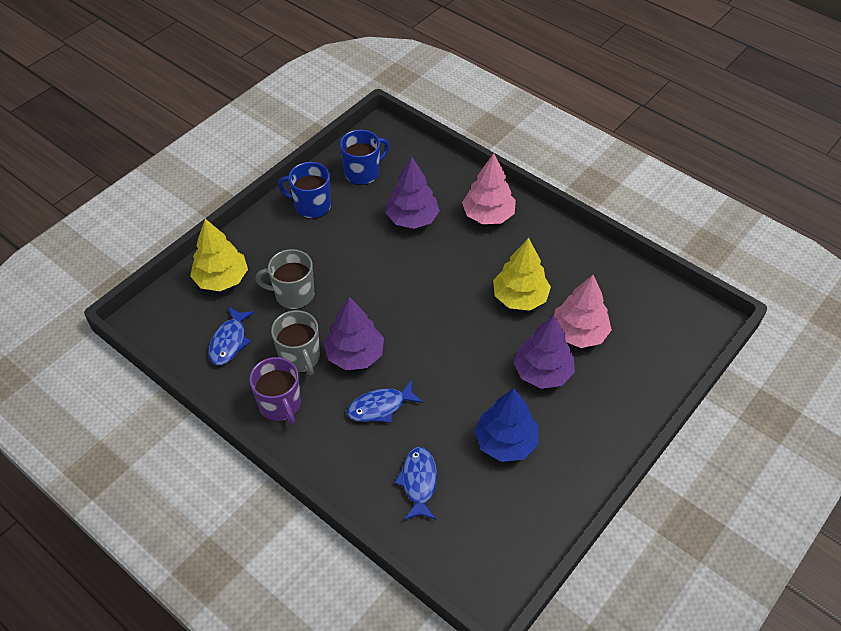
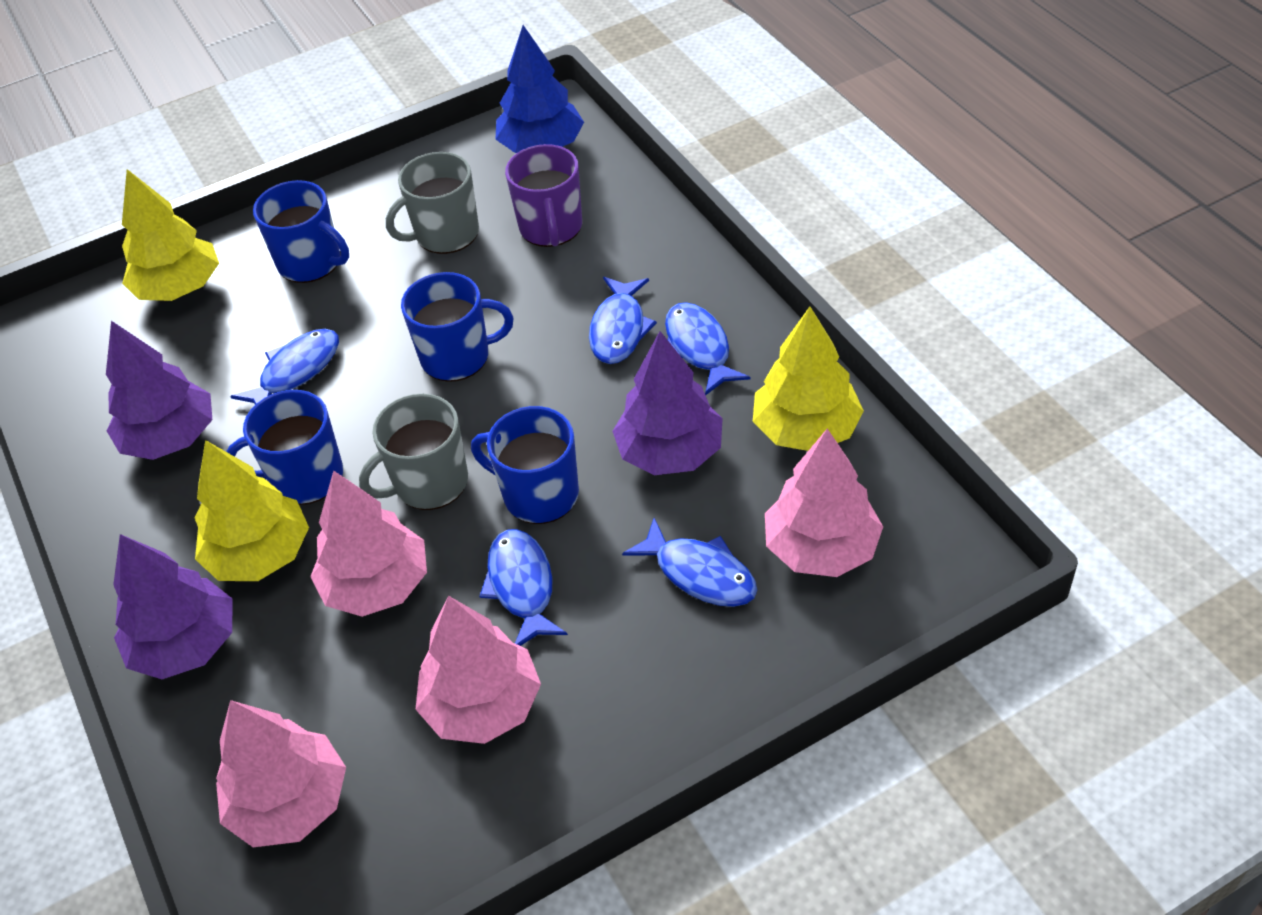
blue fish: [208,307,254,365] [347,380,423,423] [394,447,437,520] = 3 -> [230,329,339,405] [479,529,568,646] [589,277,657,364] [622,518,757,607] [665,302,751,395] = 5
blue mug: [278,162,331,219] [340,130,389,185] = 2 -> [226,390,343,505] [253,180,349,283] [401,272,513,382] [471,406,579,524] = 4
pink tree: [462,153,516,224] [554,275,612,348] = 2 -> [216,700,346,847] [310,470,427,617] [415,596,541,744] [765,429,883,577] = 4
yellow tree: [190,219,248,291] [493,238,551,311] = 2 -> [122,169,219,301] [195,440,309,581] [753,307,864,451] = 3

